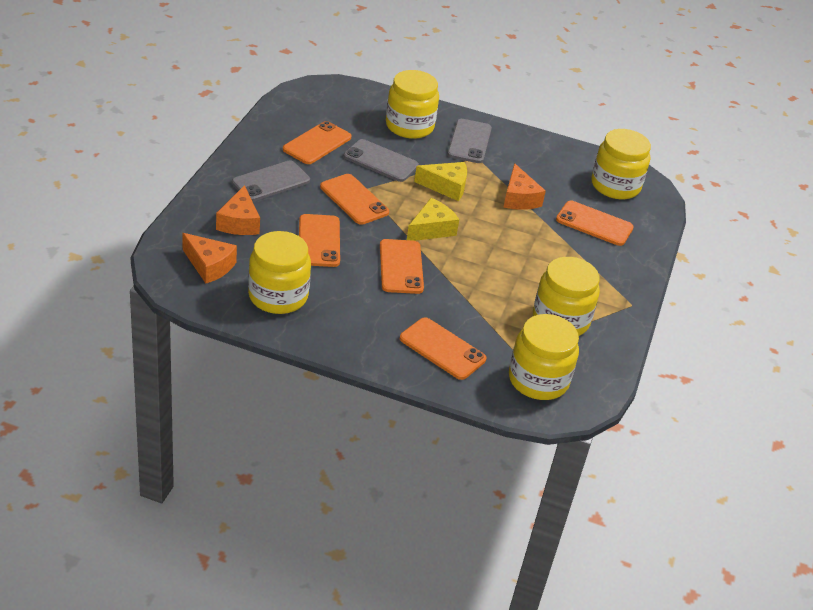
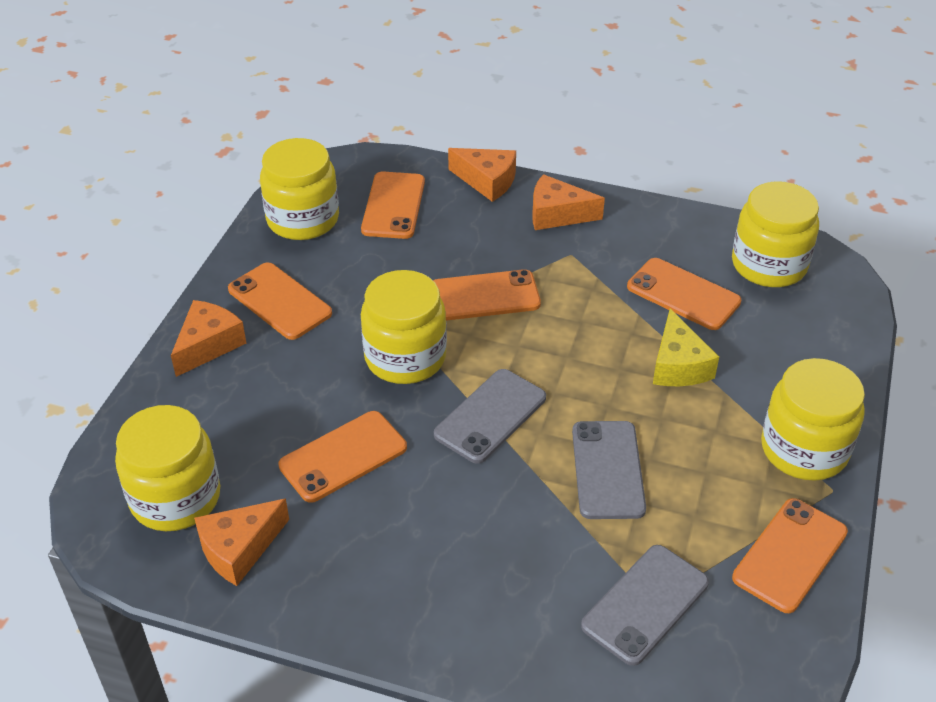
orange cheese: [182,233,237,284] [216,185,260,235] [503,163,546,210] = 3 -> [171,300,246,377] [194,499,289,586] [448,148,516,202] [532,174,605,230] = 4
yellow cheese: [407,198,459,241] [414,162,467,201] = 2 -> [653,309,719,386] = 1

